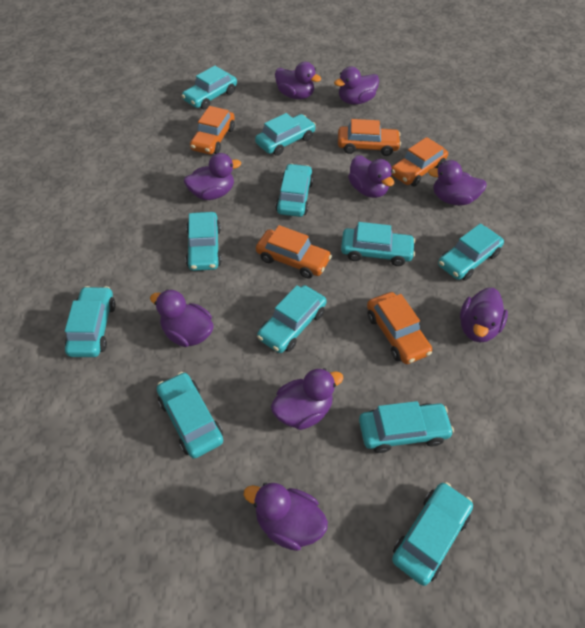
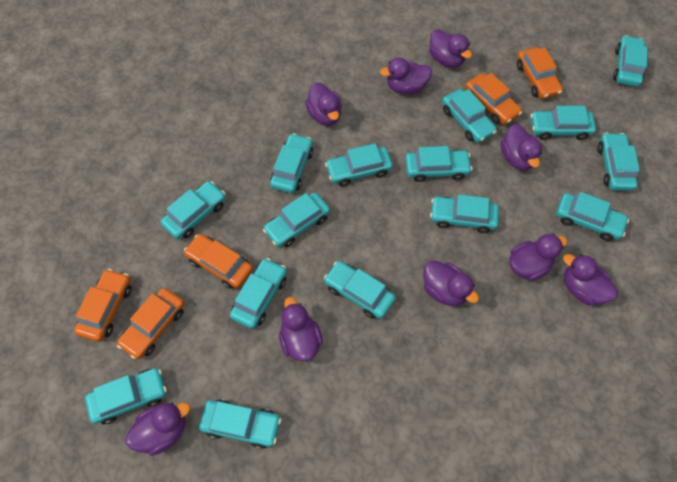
turquoise car: [65,286,116,357] [157,372,223,459] [182,66,237,110] [186,212,222,271] [255,113,316,156] [257,285,327,353] [275,164,314,217] [341,222,415,266] [359,401,454,453] [392,482,473,586] [438,223,504,281] = 11 -> [85,368,167,424] [160,181,226,239] [199,399,281,449] [230,258,287,329] [263,193,330,247] [270,133,313,193] [324,261,396,319] [325,143,393,187] [405,146,472,182] [430,194,499,233] [442,89,497,143] [530,106,596,140] [556,192,629,241] [597,132,640,191] [613,35,648,87] = 15

